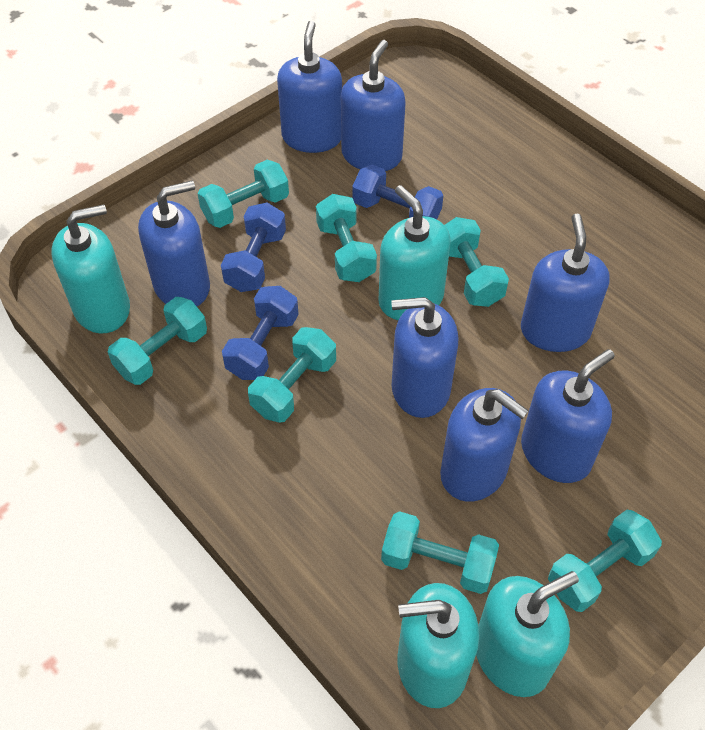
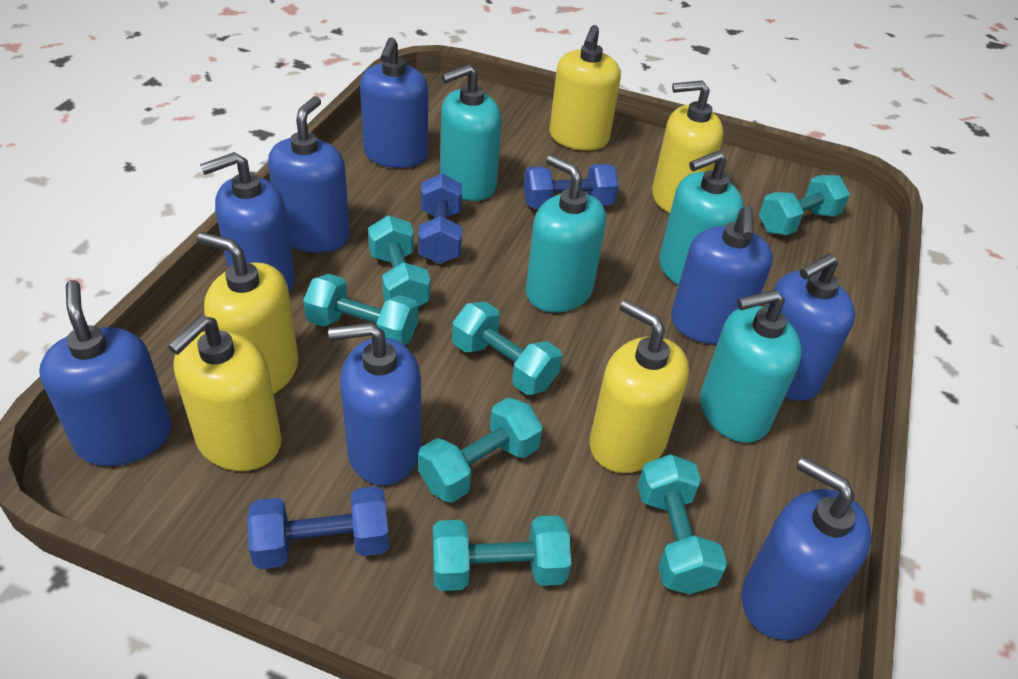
blue soap dispenser: [138,180,210,306] [277,21,342,153] [341,40,406,171] [391,297,458,418] [440,388,529,502] [521,214,610,352] [521,349,615,483] = 7 -> [39,280,172,466] [200,152,295,292] [268,96,350,253] [328,322,421,486] [360,37,428,168] [671,206,773,344] [741,457,871,640] [766,253,855,401] = 8
yellow soap dispenser: none = 0 -> [168,315,282,471] [197,232,299,394] [549,25,621,151] [590,300,689,473] [652,80,724,213] = 5

